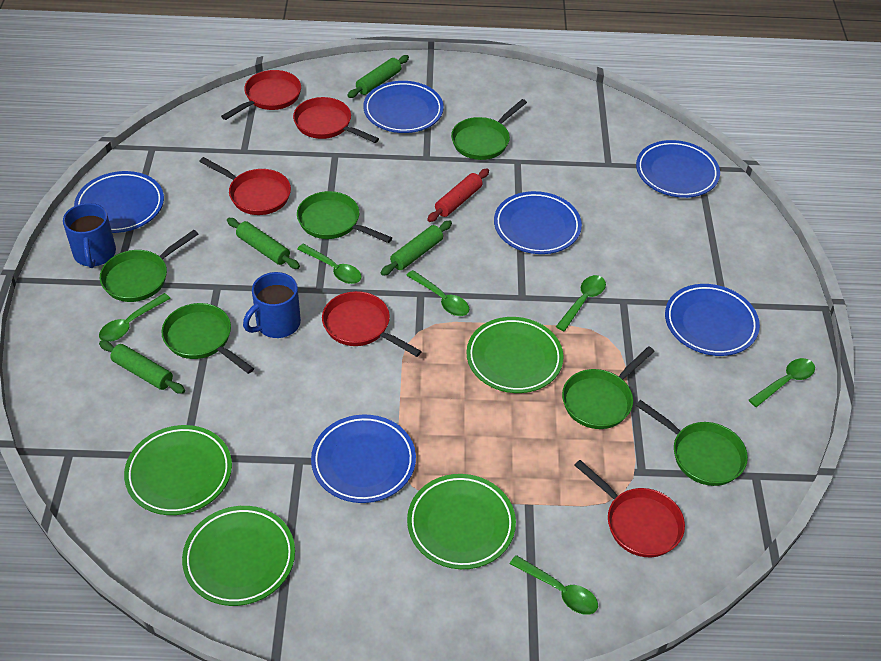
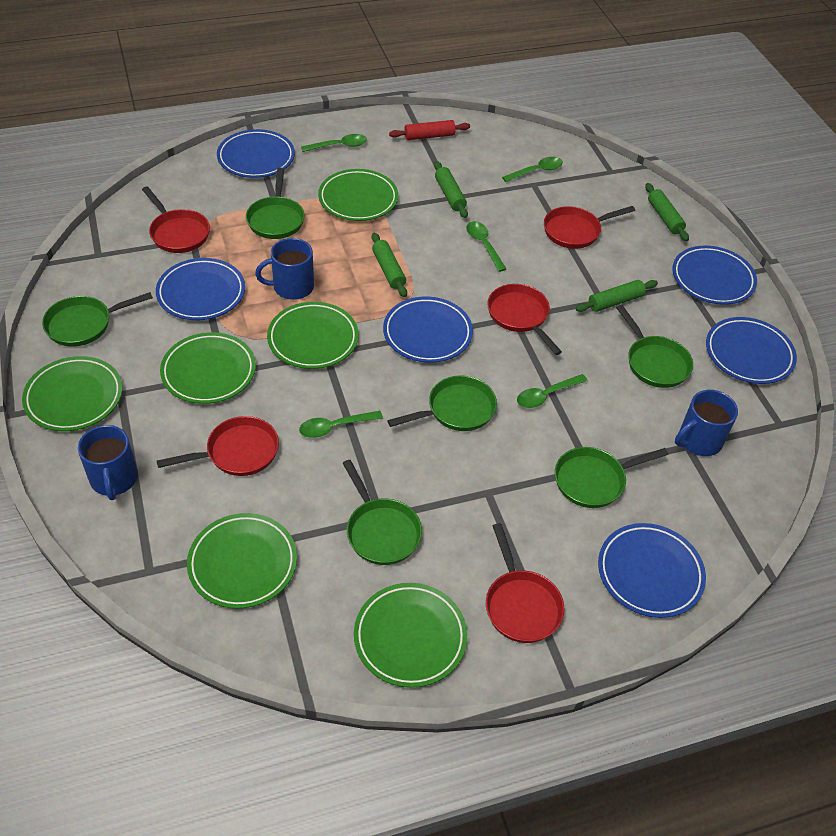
blue mug: [63,203,116,268] [243,272,301,338] = 2 -> [78,425,138,500] [255,238,314,300] [675,390,738,456] = 3
green plate: [124,425,232,515] [182,506,295,606] [407,474,516,569] [466,317,563,393] = 4 -> [22,356,123,431] [160,332,256,404] [187,513,297,609] [267,302,359,369] [318,169,398,221] [354,583,467,688] = 6
green spoon: [99,293,171,342] [297,244,362,284] [406,270,469,316] [510,555,598,615] [556,275,606,331] [749,358,815,407] = 6 -> [299,411,383,438] [301,134,367,152] [466,221,506,272] [502,157,563,182] [517,374,588,408] = 5

